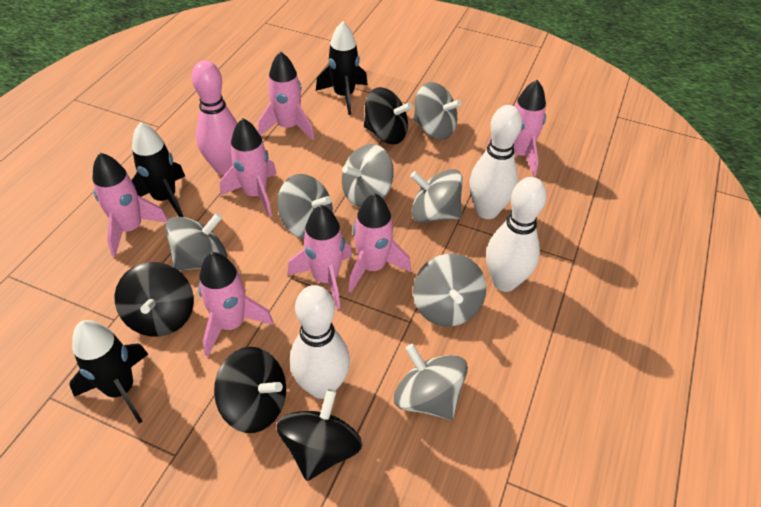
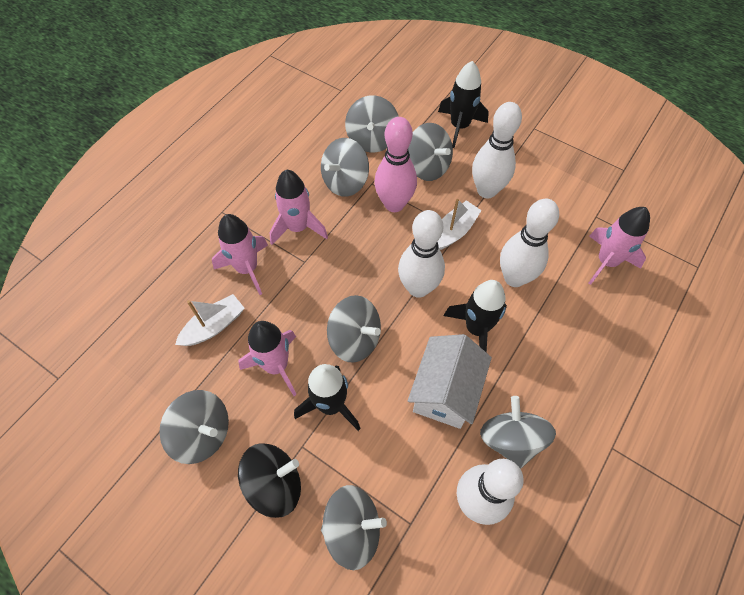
black spinning top: [115,262,194,337] [214,347,286,433] [277,389,362,481] [364,87,412,144] = 4 -> [238,443,301,518] = 1
pink rocket: [92,153,168,257] [198,252,273,357] [220,118,277,217] [258,51,314,140] [287,205,352,309] [348,193,411,293] [486,80,546,176] = 7 -> [212,214,268,295] [238,321,297,396] [269,169,328,245] [589,207,650,285] = 4
white boat: none = 0 -> [175,294,245,346] [438,199,482,250] = 2
white bowling pin: [290,285,350,399] [469,105,522,219] [486,177,547,292] = 3 -> [398,210,445,298] [457,459,524,525] [472,102,522,198] [500,199,559,287] = 4
white house: none = 0 -> [408,334,492,429] = 1

